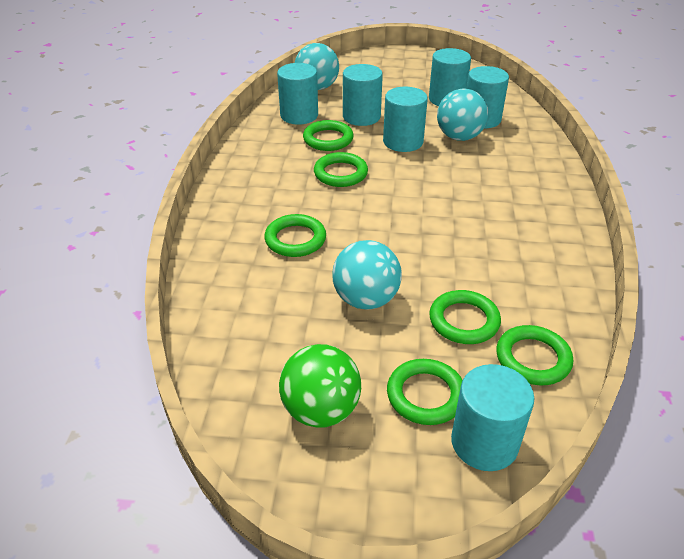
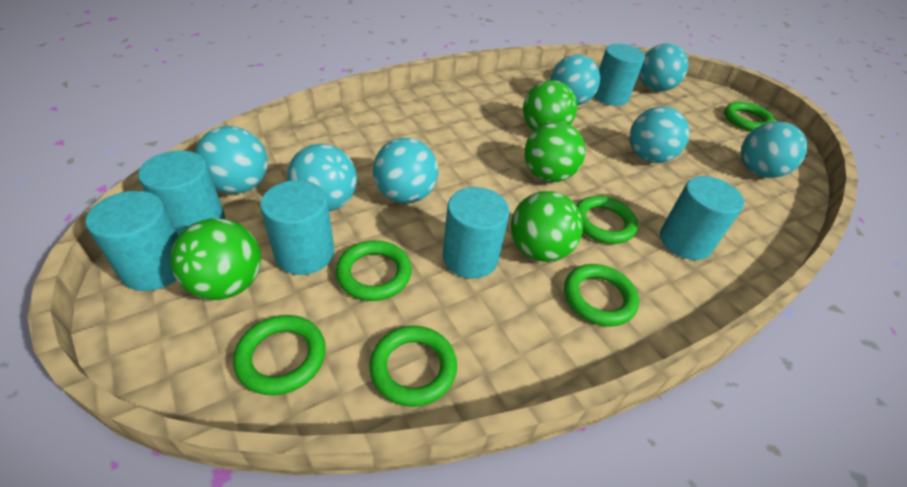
green ball: [279,344,361,428] = 1 -> [170,218,261,300] [511,191,583,262] [523,80,577,131] [524,121,585,182] = 4
turquoise ball: [295,43,339,90] [332,240,402,310] [437,89,488,141] = 3 -> [195,126,267,194] [287,144,357,211] [373,138,438,203] [550,54,600,105] [630,106,690,163] [639,43,689,92] [741,121,807,178] = 7

